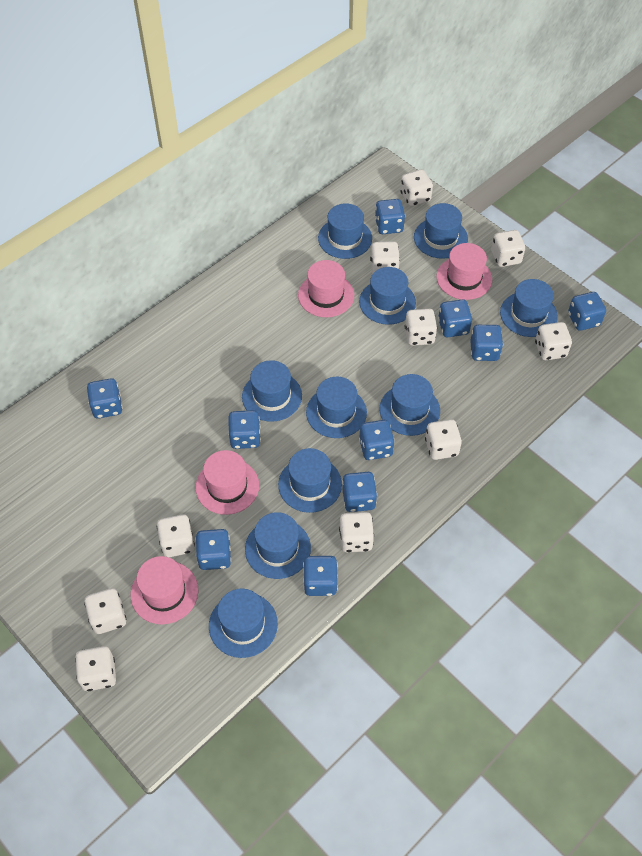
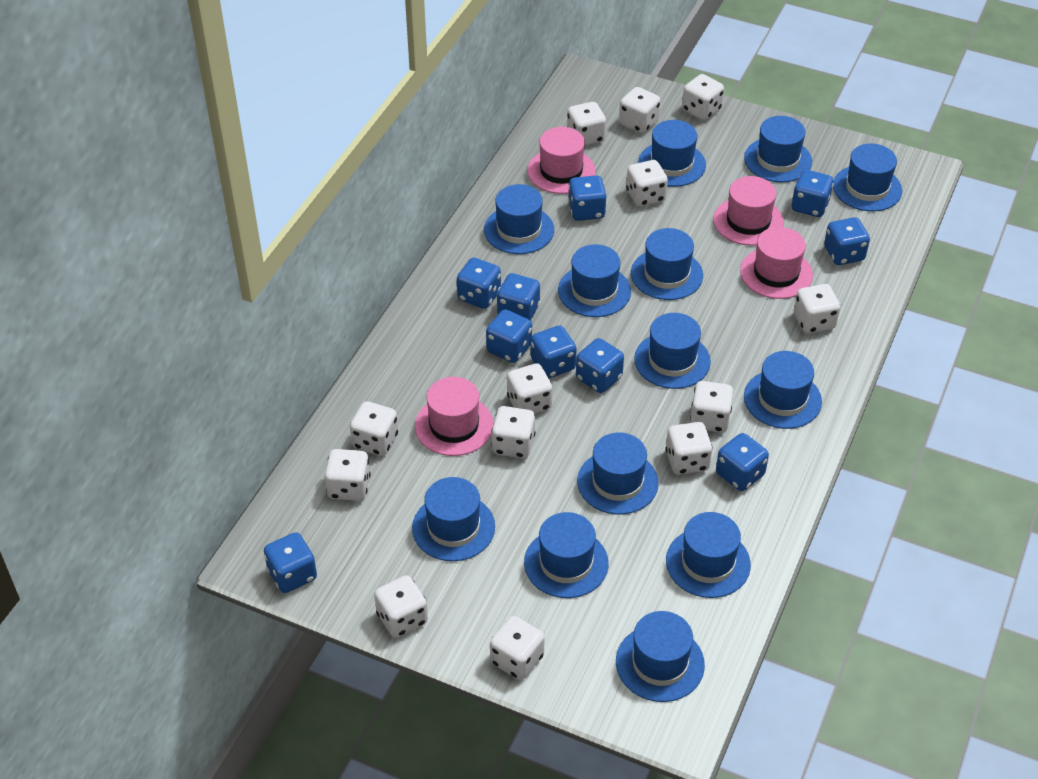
blue hat: [209,589,278,658] [242,360,302,422] [245,512,311,579] [278,448,342,513] [306,377,367,438] [318,203,372,259] [359,267,416,325] [379,374,440,436] [414,203,468,259] [500,279,558,337] = 10 -> [412,477,495,561] [484,184,554,254] [524,512,609,598] [558,244,631,317] [577,433,659,514] [616,611,705,702] [631,228,703,300] [634,313,711,389] [638,120,706,187] [666,512,751,598] [744,116,812,182] [744,351,822,429] [833,144,902,211] = 13
white dice: [75,646,116,691] [84,588,126,634] [157,514,195,557] [339,512,374,552] [370,241,400,274] [400,169,433,207] [405,309,437,346] [425,419,462,460] [491,230,525,267] [535,322,572,360] = 10 -> [325,449,371,501] [350,401,398,456] [374,575,428,638] [490,616,544,680] [491,406,535,458] [507,363,553,414] [567,102,606,146] [619,87,660,133] [626,160,668,207] [665,422,713,475] [682,74,724,120] [690,381,733,432] [794,284,840,333] = 13

